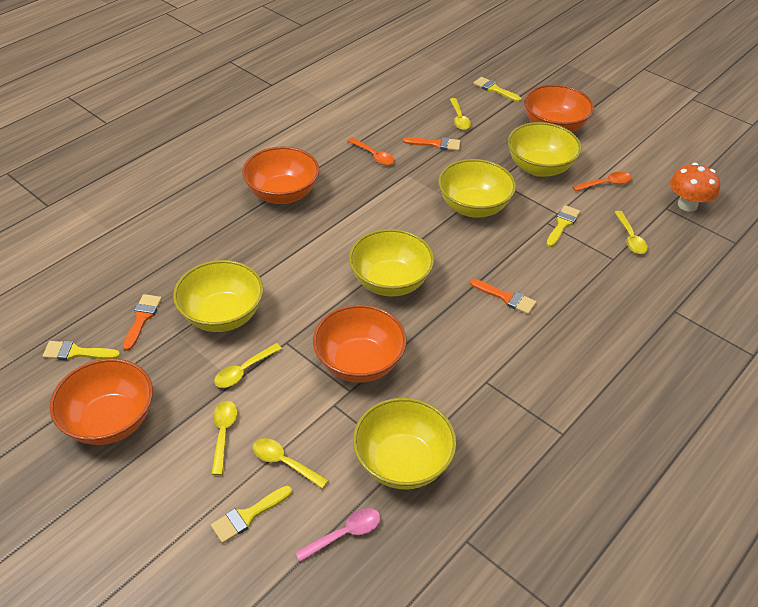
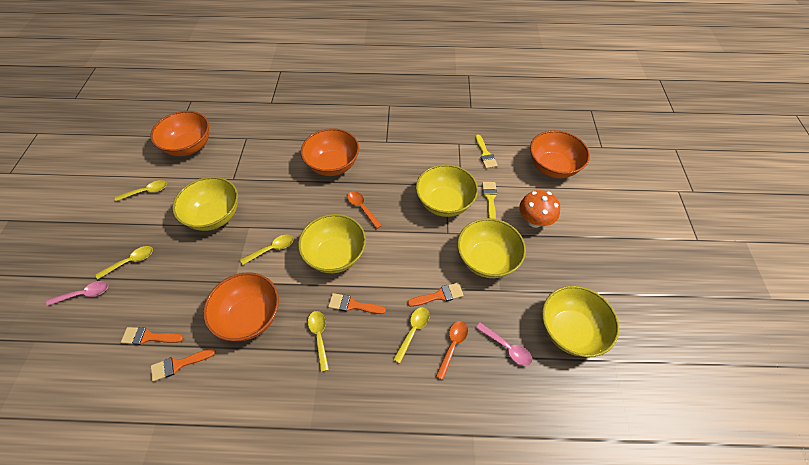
orange brush: [123,294,162,351] [403,137,461,151] [470,279,537,314] = 3 -> [121,327,183,345] [151,348,216,382] [328,293,386,314] [407,283,464,307] = 4
pink spoon: [295,508,380,562] = 1 -> [46,281,108,306] [476,323,532,366] = 2
yellow brush: [43,341,120,360] [211,486,292,544] [473,77,522,102] [546,205,581,247] = 4 -> [475,135,498,169] [482,182,497,219] = 2

